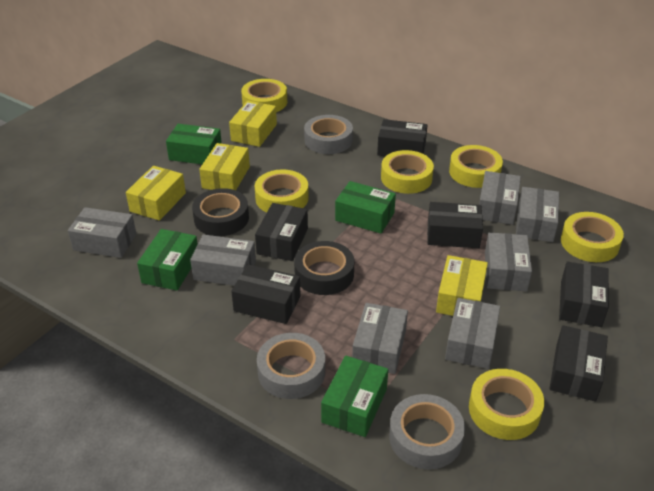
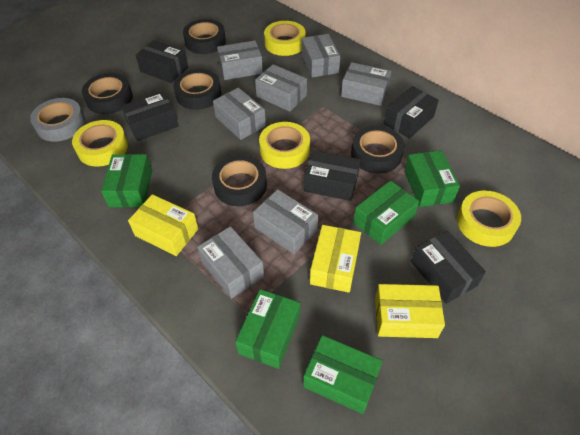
black box: [231,264,301,324] [255,203,308,261] [377,119,428,156] [427,202,483,248] [549,325,608,402] [559,262,609,327] = 6 -> [122,92,179,141] [135,40,188,83] [304,150,360,201] [384,86,439,139] [411,231,486,304] = 5
black tape: [192,188,249,236] [294,241,354,295] = 2 -> [82,73,133,114] [173,69,221,110] [183,19,226,54] [212,155,267,206] [351,126,404,173] = 5
green box: [137,229,198,291] [166,124,222,164] [321,355,388,437] [335,181,396,233] = 4 -> [101,154,152,207] [235,289,300,369] [303,335,383,414] [353,180,419,245] [404,150,460,207] = 5
grey tape: [257,333,325,399] [304,115,353,154] [389,394,465,469] = 3 -> [30,98,85,142] = 1
yellow box: [126,166,186,221] [199,143,250,190] [229,101,277,147] [436,255,488,316] = 4 -> [128,194,198,256] [310,225,361,293] [375,284,445,338] = 3
yellow tape: [241,79,287,112] [255,169,309,212] [381,150,434,194] [449,145,503,188] [469,369,544,440] [561,212,624,262] = 6 -> [72,120,128,167] [259,122,310,169] [264,21,306,56] [457,191,521,247] = 4

